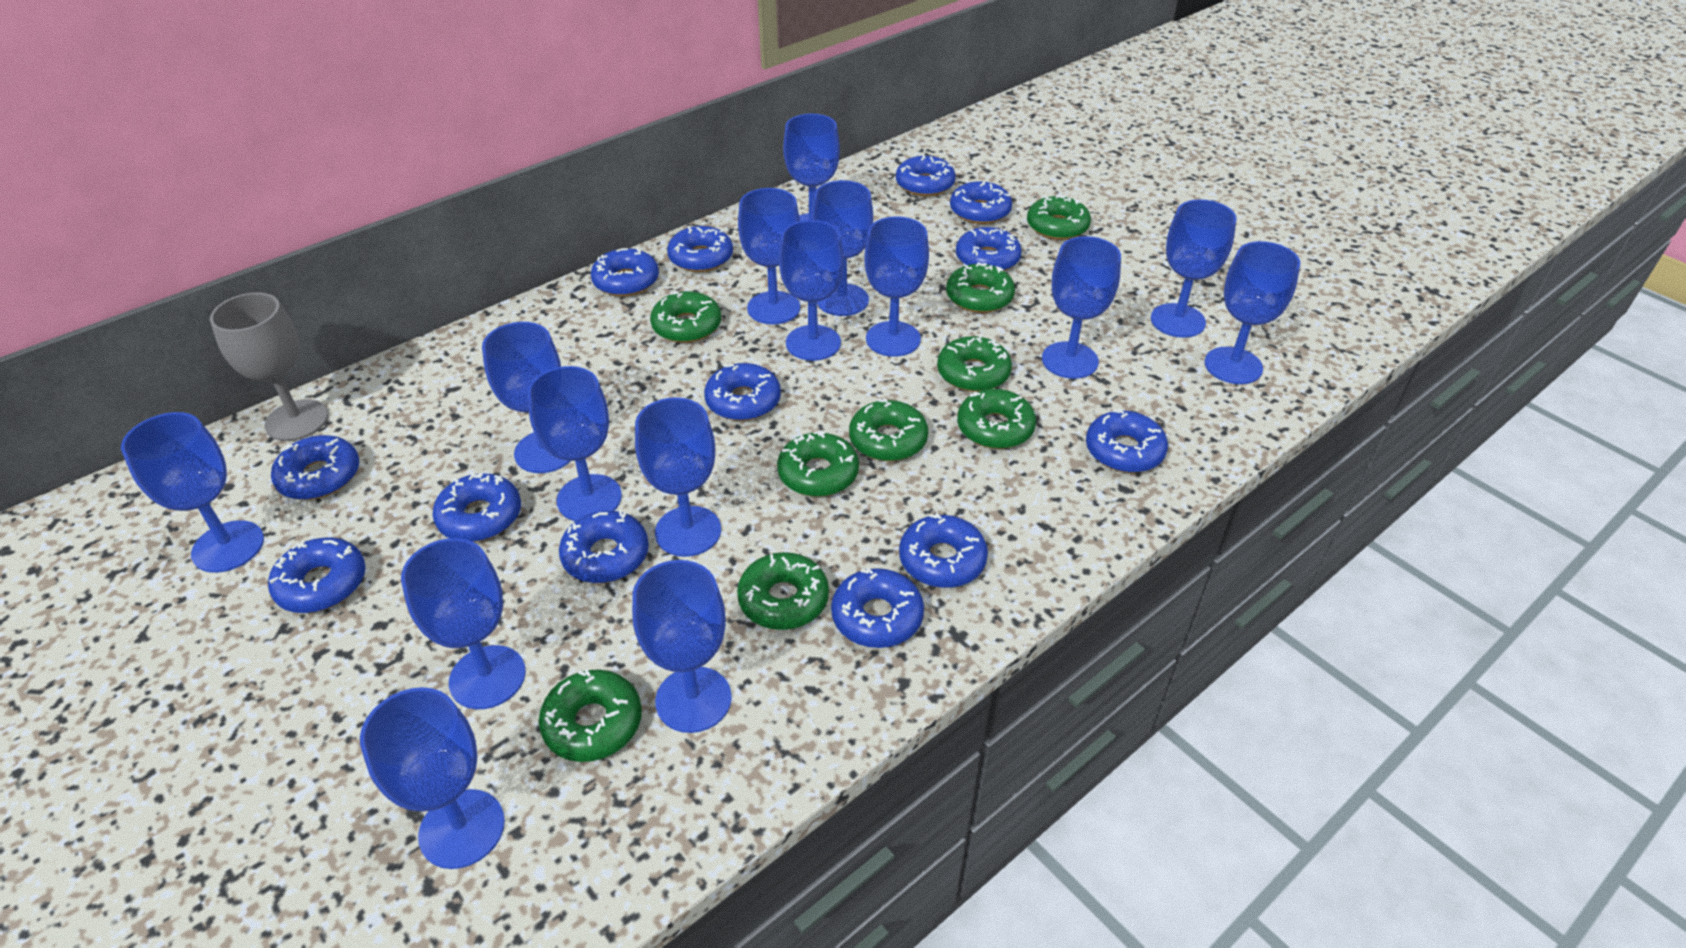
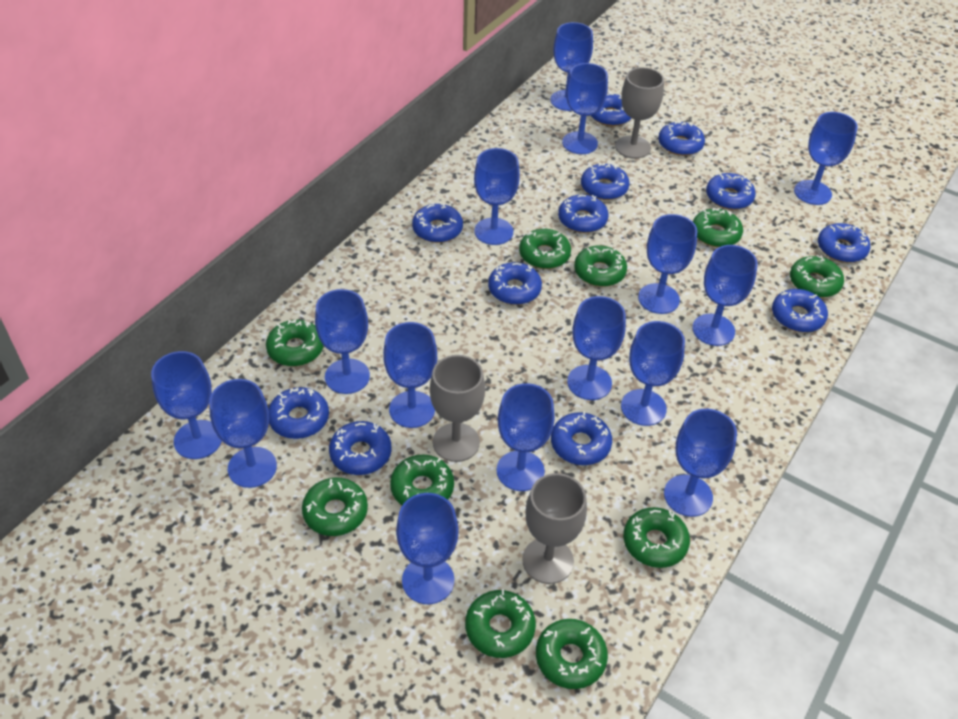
blue donut: [268,537,366,613] [271,435,359,500] [432,473,521,542] [559,510,649,583] [591,248,659,296] [667,226,733,272] [704,363,781,421] [831,567,924,648] [896,154,956,196] [899,513,988,588] [950,180,1012,224] [956,227,1022,271] [1086,409,1168,473] = 13 -> [269,387,329,439] [329,421,392,475] [412,202,463,243] [488,262,542,305] [551,411,612,465] [558,195,608,233] [581,163,630,200] [591,93,631,126] [658,121,705,156] [706,173,756,210] [772,289,828,332] [818,223,871,263] = 12
green donut: [539,669,642,762] [650,291,721,343] [737,552,829,630] [777,431,859,497] [849,398,928,461] [937,334,1012,392] [946,262,1015,313] [957,389,1036,449] [1027,195,1091,240] = 9 -> [266,320,324,366] [302,477,368,536] [390,455,454,505] [465,589,536,658] [519,229,571,269] [536,619,608,689] [574,245,627,287] [623,507,690,568] [693,208,743,247] [790,255,844,297] = 10
grey goblet: [210,292,328,441] = 1 -> [430,355,485,462] [522,473,587,584] [615,67,664,159] = 3

